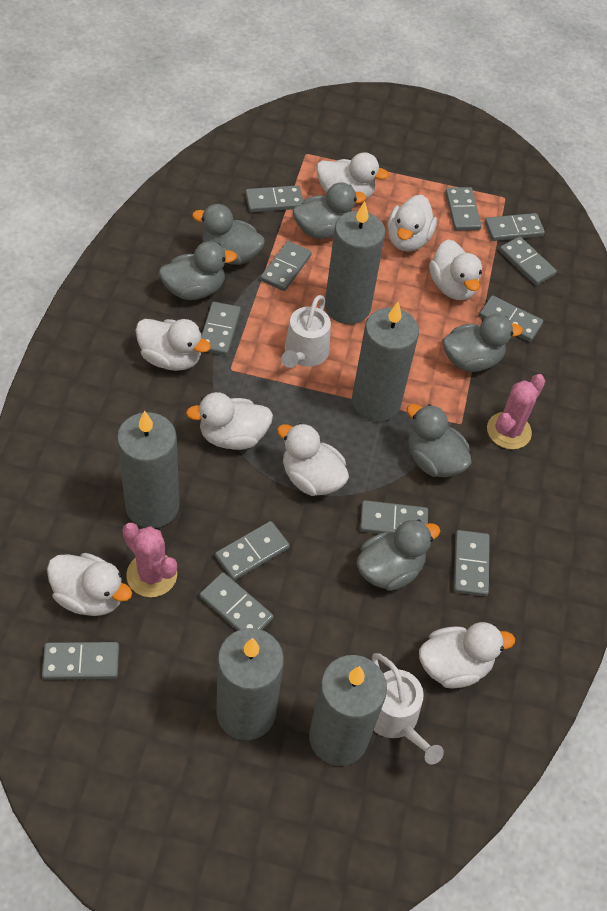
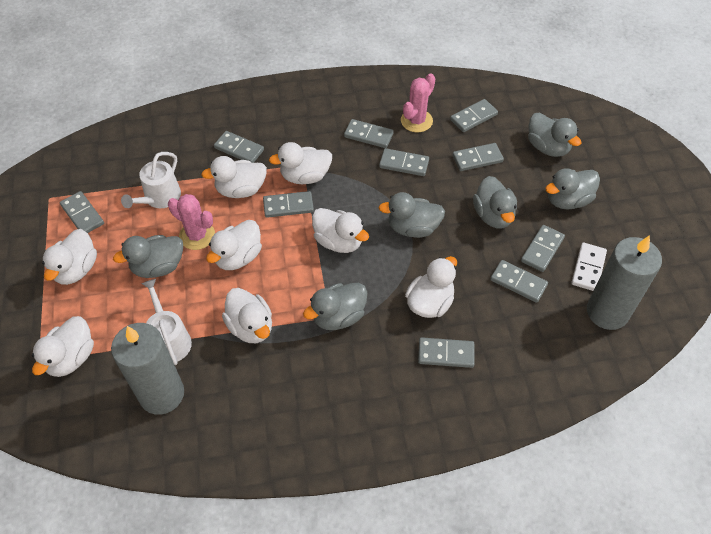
grey candle: [117,411,179,528] [216,628,284,740] [309,655,387,766] [325,201,385,324] [352,302,419,422] = 5 -> [111,323,184,415] [587,235,662,330] = 2
grey domino: [42,642,119,679] [199,572,273,631] [201,302,241,356] [215,521,290,581] [246,185,303,212] [260,241,312,291] [360,500,428,534] [445,187,482,231] [454,530,490,596] [479,295,543,342] [485,213,545,241] [499,237,557,285] = 12 -> [60,191,104,233] [214,131,264,163] [263,191,314,218] [344,119,394,148] [379,148,429,176] [418,337,475,368] [450,99,498,132] [453,143,504,171] [490,260,548,303] [521,225,565,272] = 10
white domino: none = 0 -> [571,243,607,291] = 1

